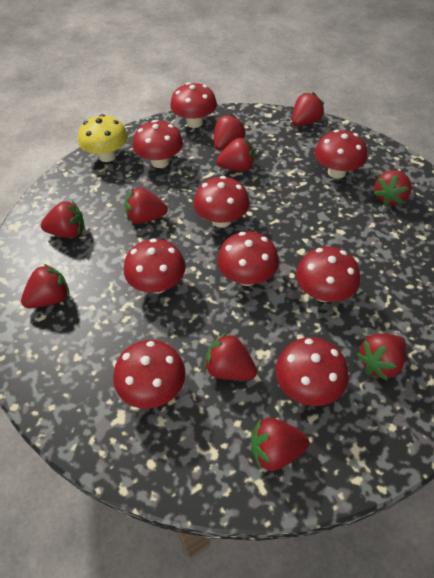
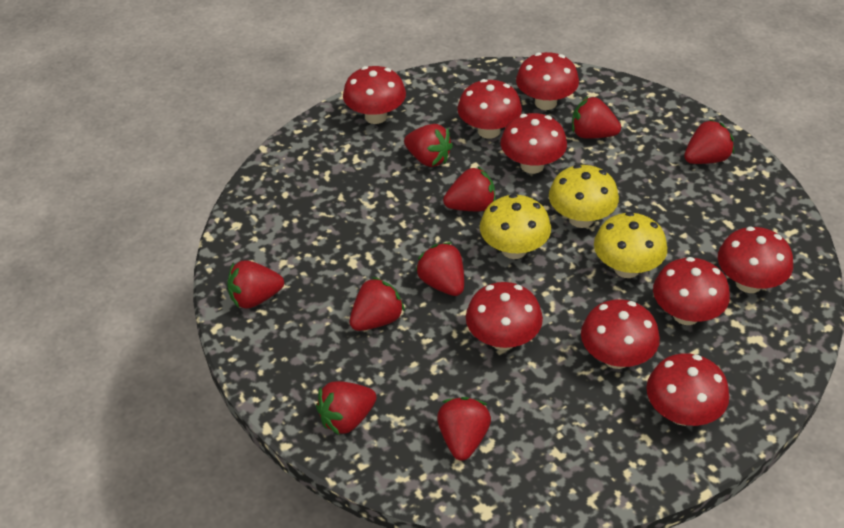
red strawberry: [21,264,69,308] [41,201,85,238] [125,187,168,224] [204,333,257,380] [214,114,246,151] [216,137,255,171] [251,418,309,471] [292,92,324,126] [357,334,406,380] [373,170,412,206] = 10 -> [227,260,284,308] [316,381,377,435] [350,277,405,331] [404,124,453,167] [415,242,464,296] [437,397,491,461] [443,167,495,211] [572,96,621,139] [684,119,734,164] = 9
yellow mushroom: [78,114,128,162] = 1 -> [480,194,551,259] [549,165,619,228] [594,212,667,278] = 3

